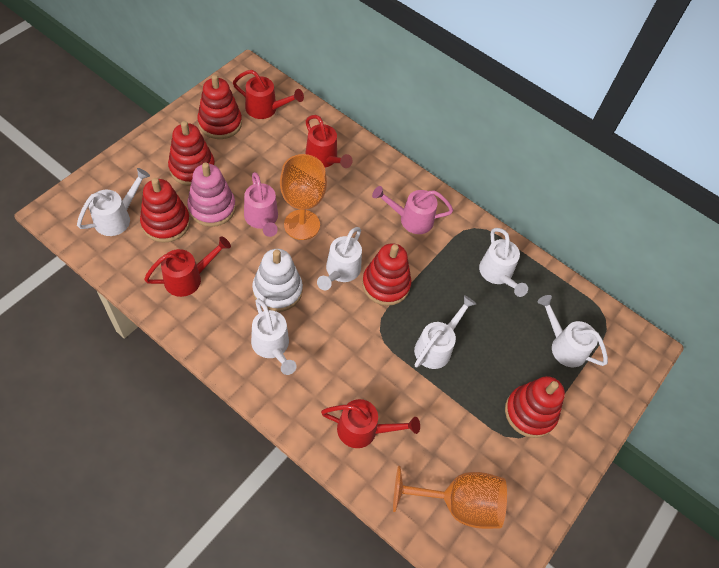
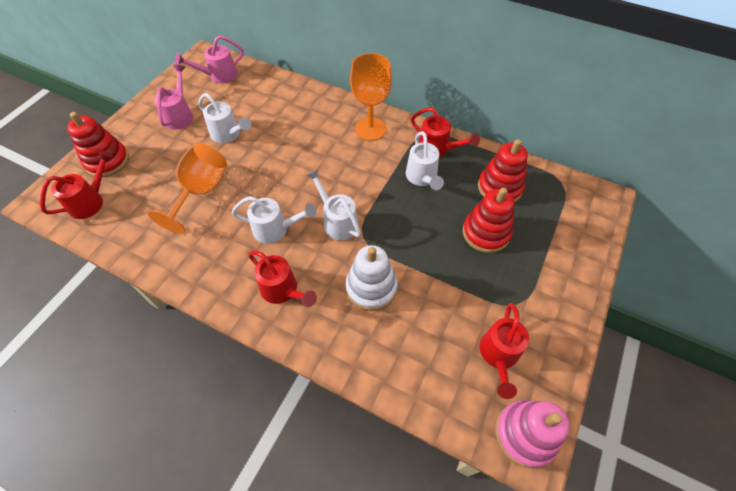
red stacking toy: [140,178,190,243] [168,121,215,186] [197,74,242,139] [362,243,412,306] [505,376,565,438] = 5 -> [67,112,129,177] [463,188,515,253] [478,139,528,202] = 3
white watering can: [77,168,150,236] [251,298,297,375] [317,227,362,290] [414,295,476,369] [479,228,528,297] [537,295,608,367] = 6 -> [199,93,251,143] [232,196,316,244] [306,169,361,240] [406,131,444,190] = 4

